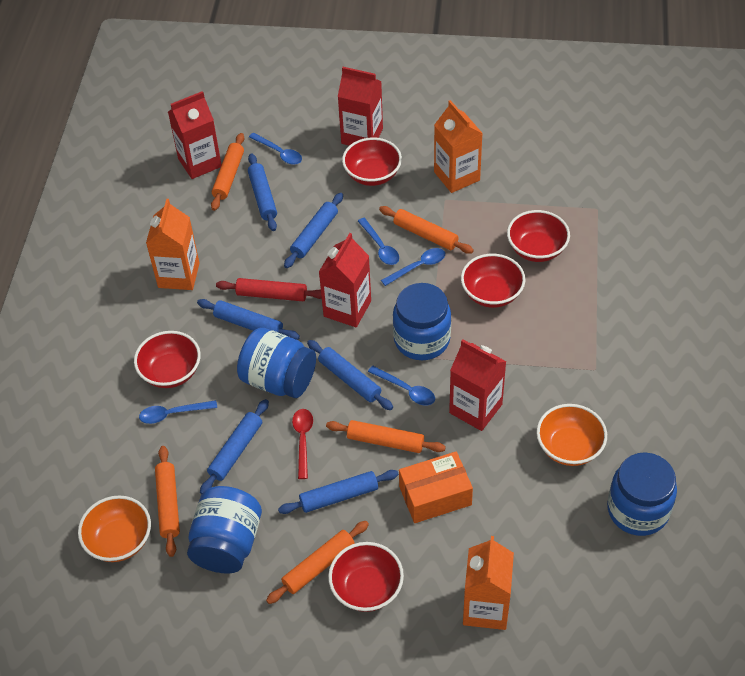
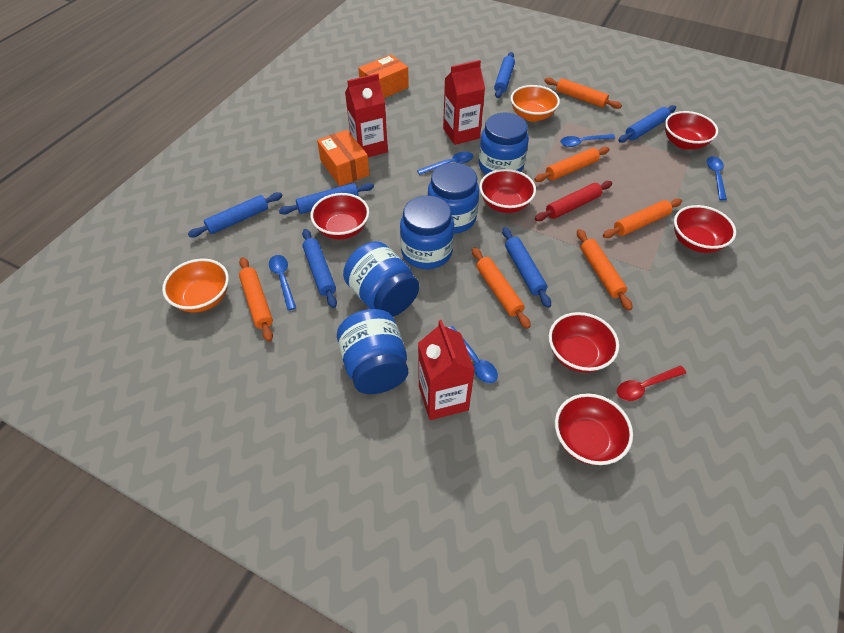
blue jar: [187,486,262,574] [237,328,316,398] [393,283,451,360] [607,452,677,536] = 4 -> [337,309,408,394] [343,241,419,317] [400,195,454,269] [428,163,479,234] [479,113,529,174] = 5
orange box: [399,452,473,523] = 1 -> [317,130,370,186] [358,54,409,98] = 2
orange carton: [146,199,199,290] [434,100,483,193] [463,536,514,630] = 3 -> none = 0
orange rolling pin: [155,446,180,557] [211,133,244,211] [266,521,369,604] [326,420,446,453] [379,206,474,254] = 5 -> [239,257,273,342] [472,247,531,329] [534,147,610,182] [544,78,622,109] [577,229,632,311] [603,199,682,238] = 6
red bowl: [134,331,201,388] [328,542,404,612] [342,138,402,186] [461,254,525,308] [507,210,570,262] = 5 -> [310,193,369,239] [479,169,536,213] [549,312,619,373] [555,393,633,465] [665,111,718,150] [674,205,736,253] = 6
red carton: [168,91,221,179] [319,233,371,327] [338,67,383,145] [449,339,507,431] = 4 -> [345,73,388,157] [418,320,475,420] [443,60,485,145] = 3

